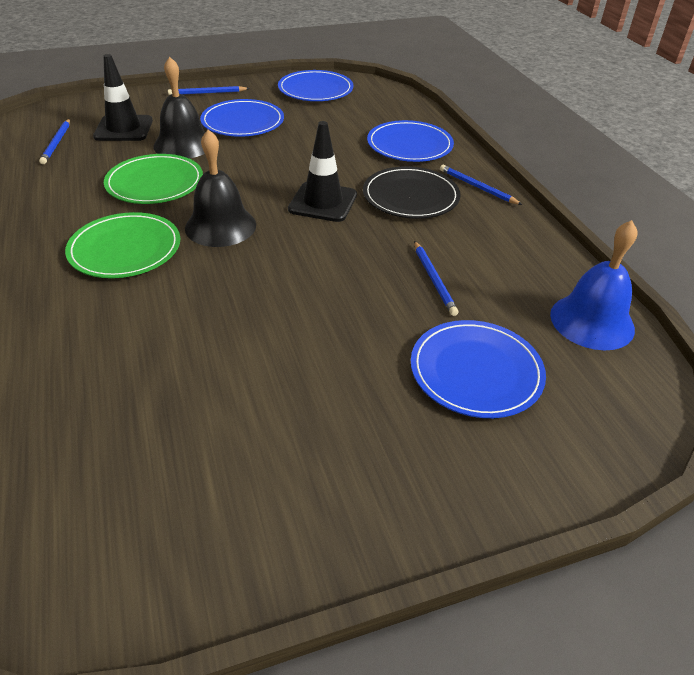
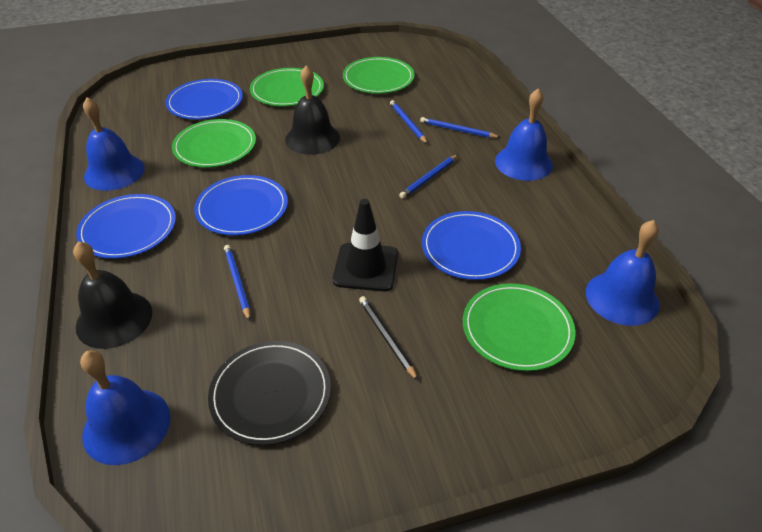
black pencil: none = 0 -> [359,296,418,381] = 1
black traffic cone: [93,54,153,141] [288,121,357,222] = 2 -> [333,199,398,292] = 1
blue bell: [550,220,637,350] = 1 -> [80,350,170,465] [83,97,145,191] [495,88,553,181] [586,220,659,326] = 4
green plate: [65,212,180,278] [104,154,203,204] = 2 -> [172,119,256,168] [250,68,324,106] [343,57,415,94] [463,283,575,371] = 4

